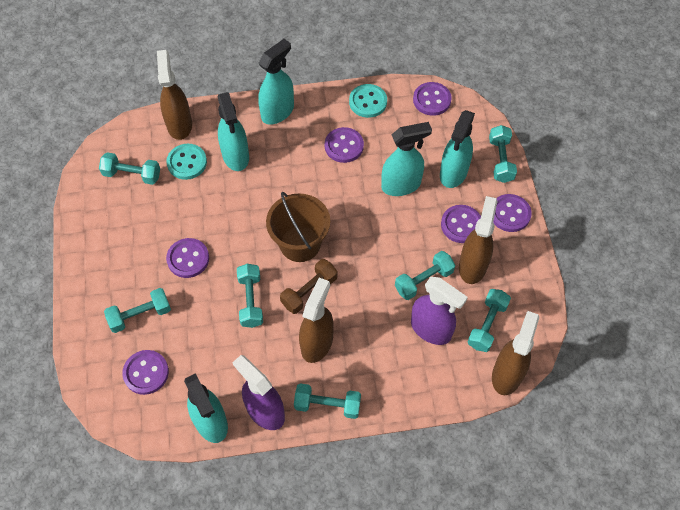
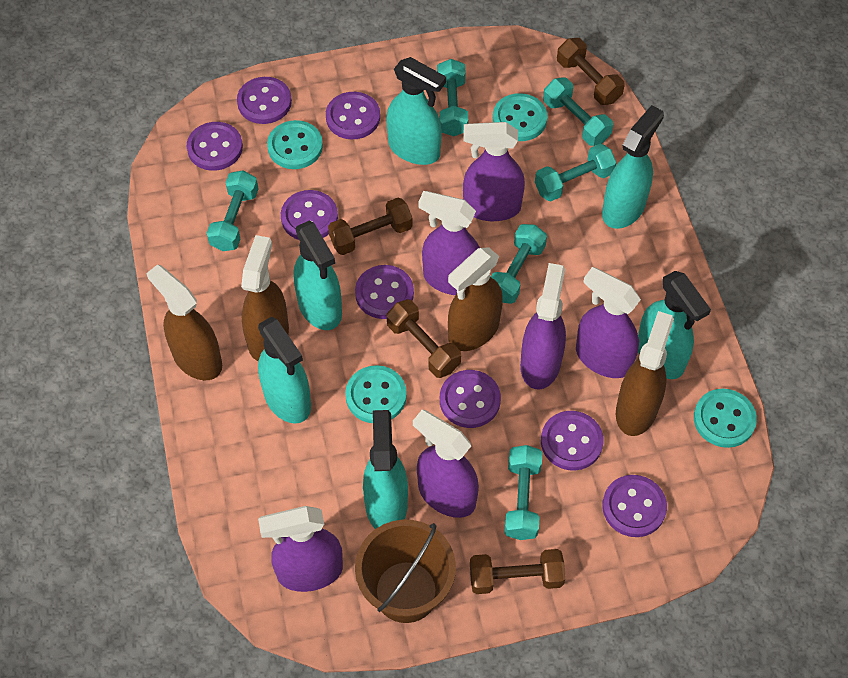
brown dumbbell: [280,259,338,314] = 1 -> [328,198,413,255] [387,299,461,378] [470,549,565,594] [557,38,625,105] = 4
purple button: [122,350,169,395] [166,238,209,278] [325,127,364,163] [413,82,452,116] [441,205,481,243] [493,194,532,232] = 6 -> [187,122,243,171] [237,77,292,124] [281,190,338,240] [326,92,380,139] [355,265,414,319] [440,370,501,428] [541,411,604,471] [602,475,667,537] = 8
purple spray bottle: [232,355,285,430] [411,277,468,345] = 2 -> [258,506,343,592] [413,410,479,518] [418,191,480,295] [463,122,525,221] [520,263,566,389] [576,267,641,378] = 6
turquoise button: [166,144,207,180] [349,84,387,118] = 2 -> [267,120,323,169] [345,365,407,423] [493,93,548,141] [694,389,757,448] = 4
turquoise dumbbell: [99,152,160,185] [104,288,171,333] [237,264,263,328] [294,383,361,419] [395,251,455,300] [468,289,511,352] [489,125,517,183] = 7 -> [207,171,258,251] [437,59,468,136] [491,224,547,304] [504,445,542,540] [535,144,617,201] [543,77,613,146] = 6
turquoise spray bottle: [184,373,228,443] [217,92,249,171] [258,39,294,125] [381,122,432,196] [440,110,475,188] = 5 -> [258,317,311,423] [293,221,342,330] [363,410,408,529] [386,57,446,165] [602,105,664,229] [638,271,711,379] = 6

